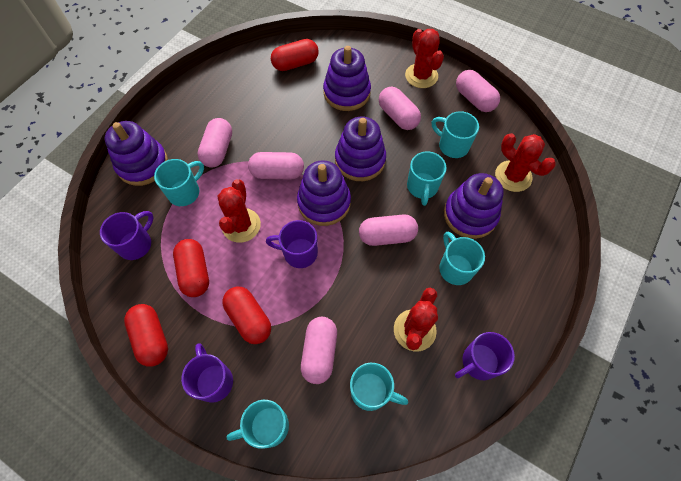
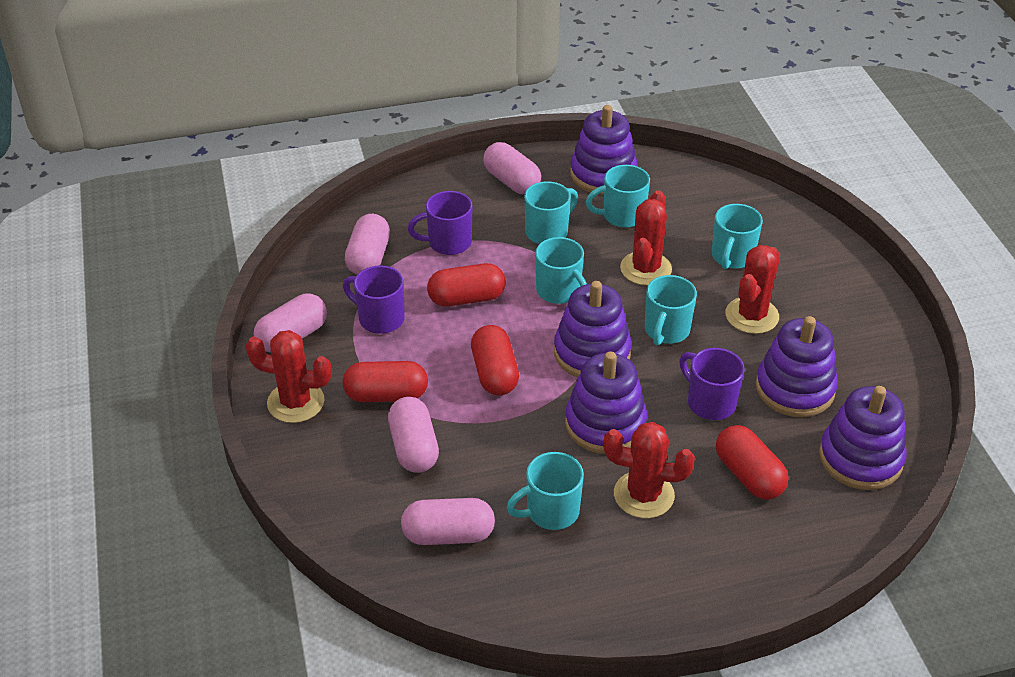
pink capsule: [197,118,232,168] [248,152,304,179] [301,317,337,384] [359,215,418,246] [379,87,421,130] [456,70,500,112] = 6 -> [253,294,327,353] [345,214,390,275] [388,397,439,473] [401,498,495,545] [483,142,541,194] = 5
purple mug: [100,211,154,260] [181,343,233,403] [266,220,318,268] [455,332,515,380] = 4 -> [343,266,405,334] [408,191,472,255] [679,348,745,420] = 3

